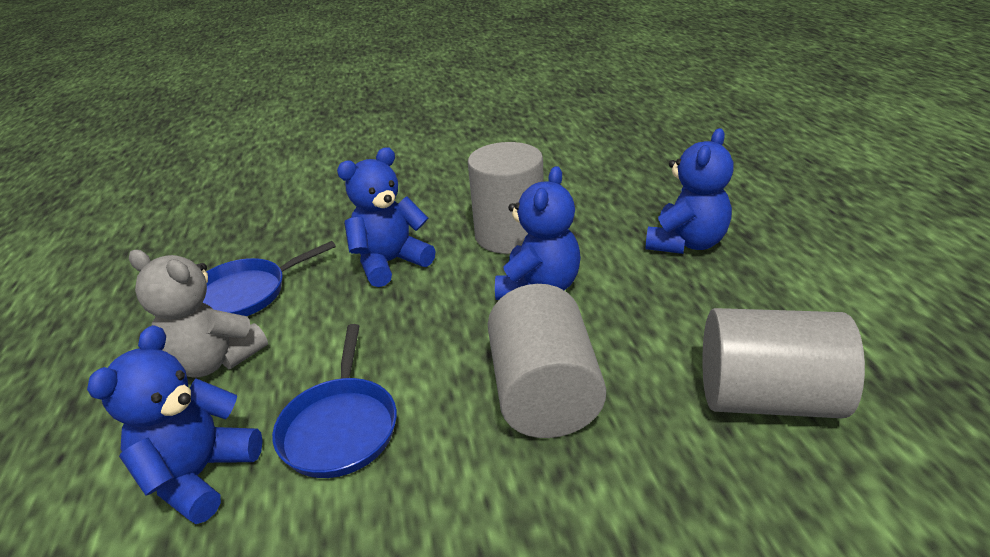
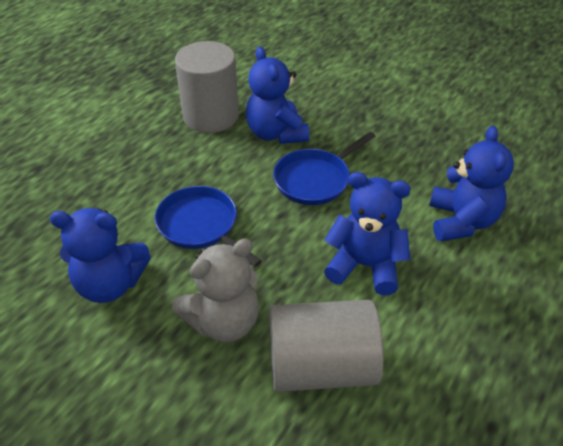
grey cylinder: [468,142,544,254] [488,284,606,438] [702,308,865,418] = 3 -> [175,41,239,133] [269,300,384,392] = 2

